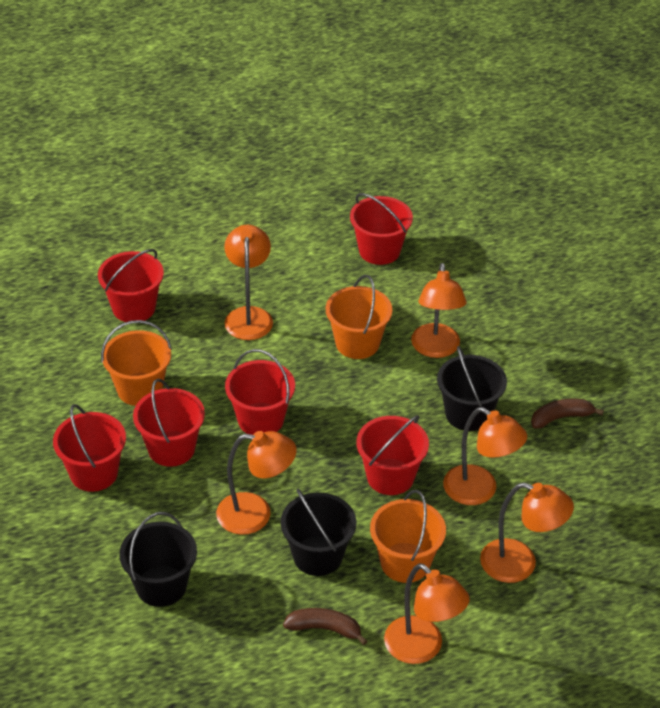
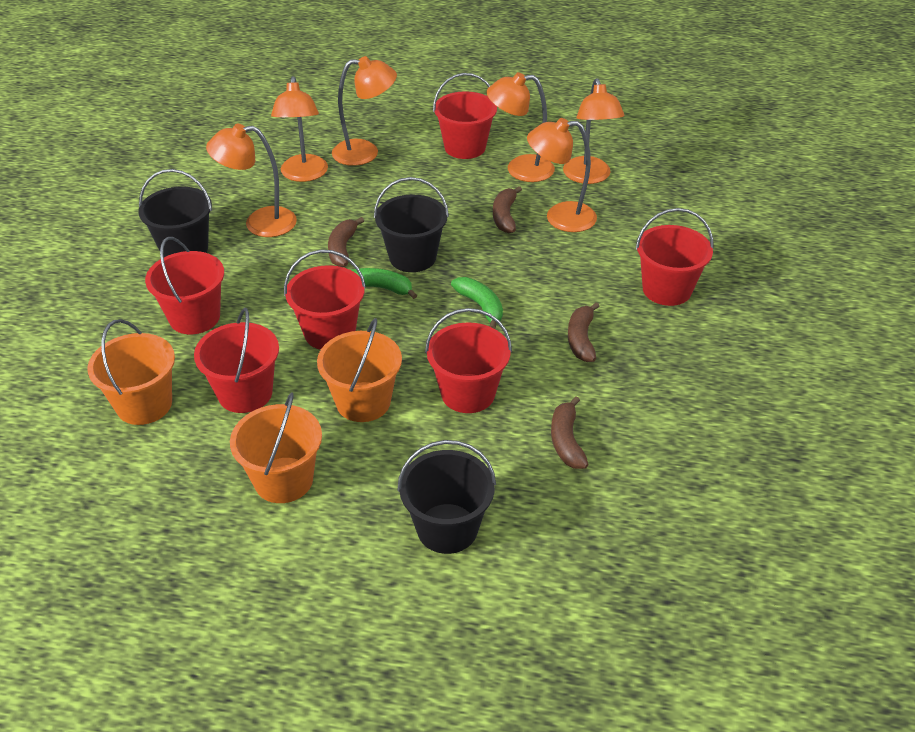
brown banana: [283,608,367,645] [531,399,604,429] = 2 -> [328,217,364,267] [493,186,522,233] [551,396,589,469] [568,302,599,362] = 4
green banana: none = 0 -> [351,268,417,299] [451,277,503,329] = 2

